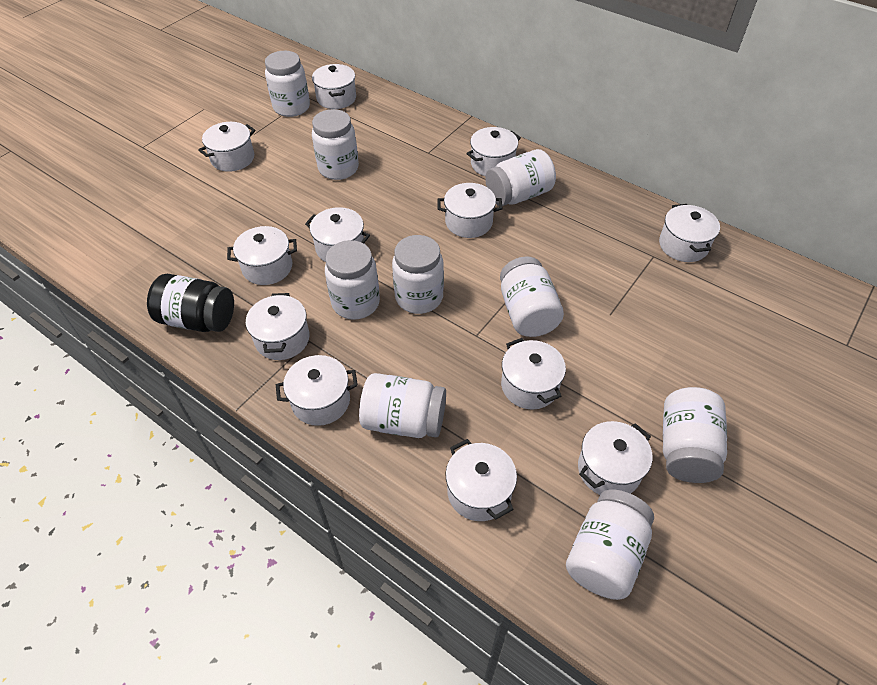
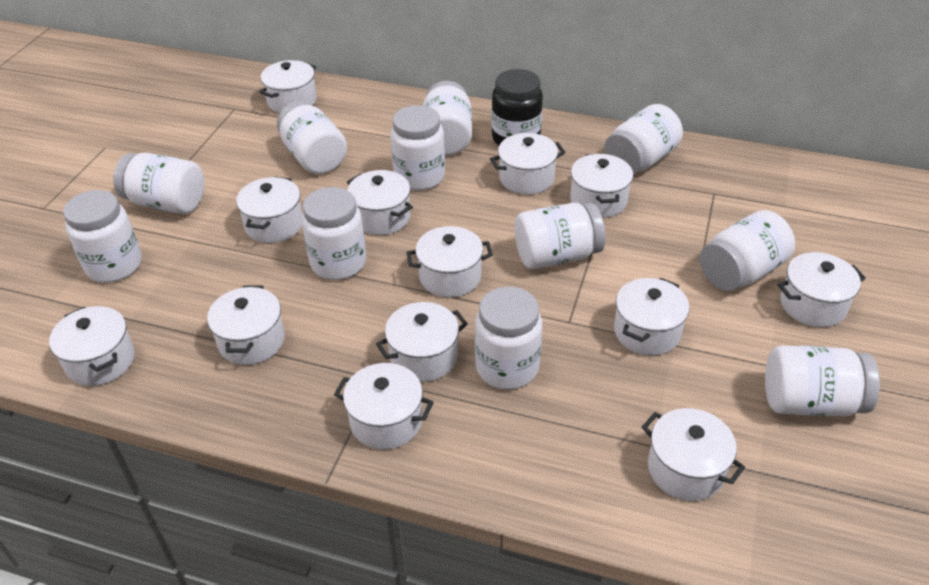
white jar: [265,51,310,117] [312,109,359,180] [325,240,380,320] [359,373,446,438] [392,235,444,314] [485,149,556,206] [500,257,564,337] [566,489,654,600] [663,387,727,483] = 9 -> [63,190,142,283] [114,153,204,214] [277,101,347,174] [302,187,366,280] [391,105,445,191] [423,81,472,155] [475,287,542,390] [515,203,605,269] [604,104,683,175] [700,210,795,291] [765,346,880,417] = 11
white pot: [198,122,256,172] [227,226,297,285] [246,293,310,360] [276,355,358,426] [305,207,370,262] [312,64,356,109] [437,183,503,238] [446,439,517,521] [467,127,521,176] [501,338,566,410] [578,421,653,495] [659,204,720,262] = 12 -> [49,306,135,386] [207,286,285,365] [236,177,303,243] [259,60,317,113] [334,363,434,450] [347,170,413,235] [376,302,468,382] [406,226,493,298] [490,133,566,195] [570,153,633,218] [614,278,690,356] [642,408,745,501] [778,252,866,327] = 13

